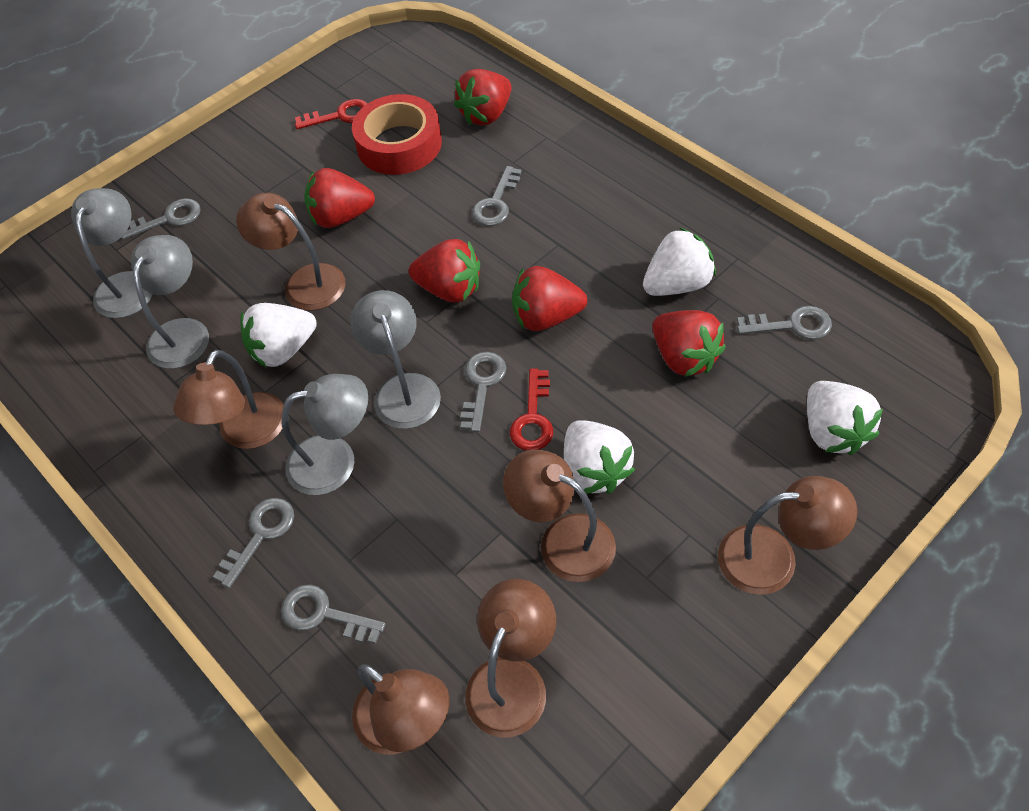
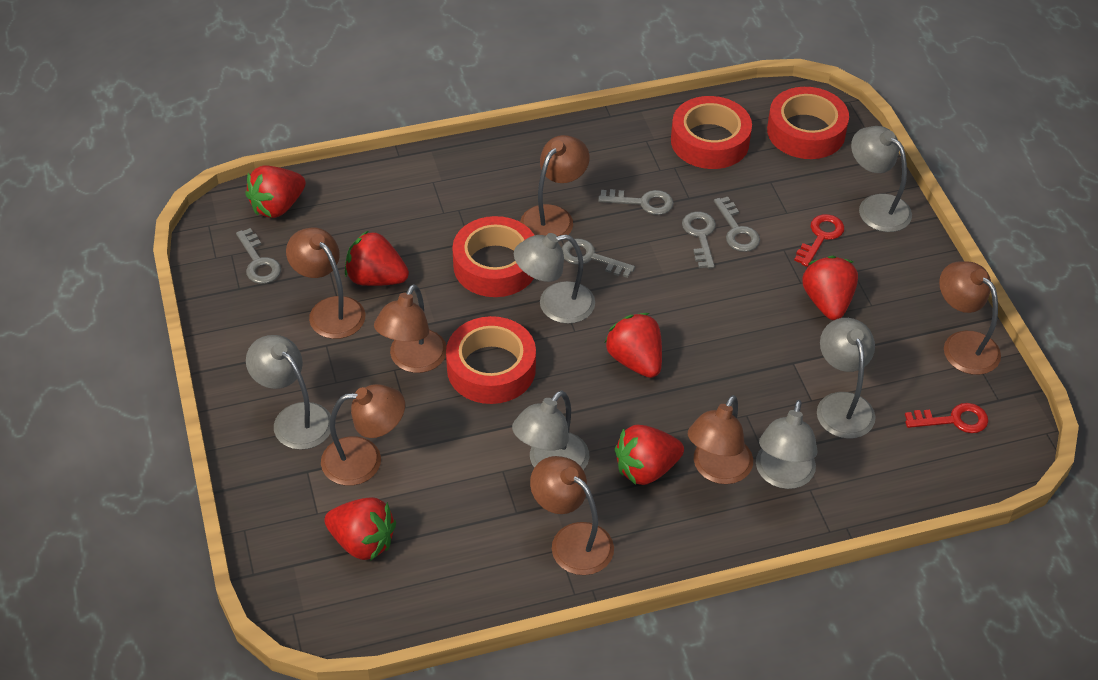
brown lamp: [173,350,284,449] [236,193,346,310] [352,664,449,754] [465,579,556,738] [503,449,616,582] [718,476,858,595] = 6 -> [286,227,365,339] [321,384,405,486] [374,284,447,373] [520,135,590,236] [530,456,614,575] [688,395,753,484] [939,261,1001,375] = 7
grey key: [121,198,201,240] [213,498,294,588] [281,585,386,644] [460,352,506,432] [472,166,522,226] [737,306,832,340] = 6 -> [236,228,281,284] [562,239,635,278] [598,189,674,215] [682,212,716,269] [714,197,760,252] = 5
grey lamp: [71,188,153,318] [131,235,209,369] [282,374,368,495] [350,290,441,429] = 4 -> [246,335,331,450] [512,390,589,470] [514,233,595,324] [756,400,817,489] [817,318,875,439] [851,126,912,232] = 6
red strawberry: [304,168,375,228] [409,239,480,303] [454,69,512,125] [512,266,587,331] [652,310,726,377] = 5 -> [245,165,306,218] [324,497,396,561] [345,230,409,286] [605,313,662,378] [615,425,684,485] [802,256,858,320] = 6
red tape: [352,94,442,175] = 1 -> [446,316,536,404] [452,216,534,297] [671,96,752,169] [767,87,849,159] = 4
white strawberry: [240,303,317,368] [564,420,635,494] [643,228,716,296] [807,381,883,455] = 4 -> none = 0

